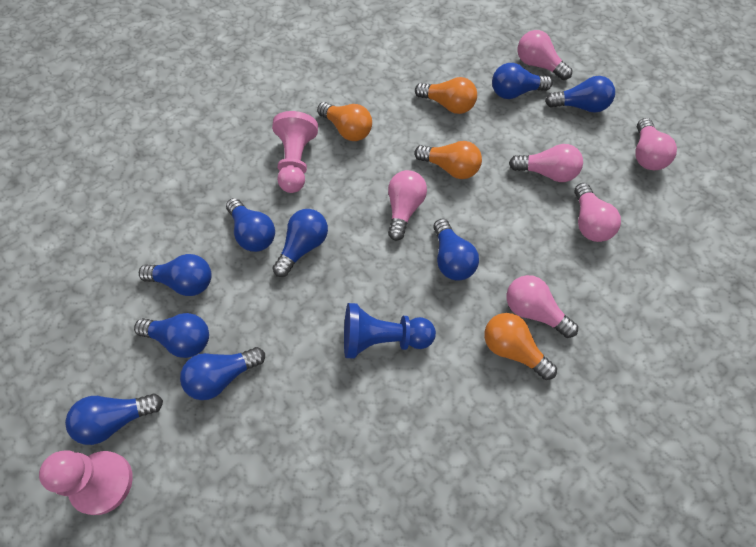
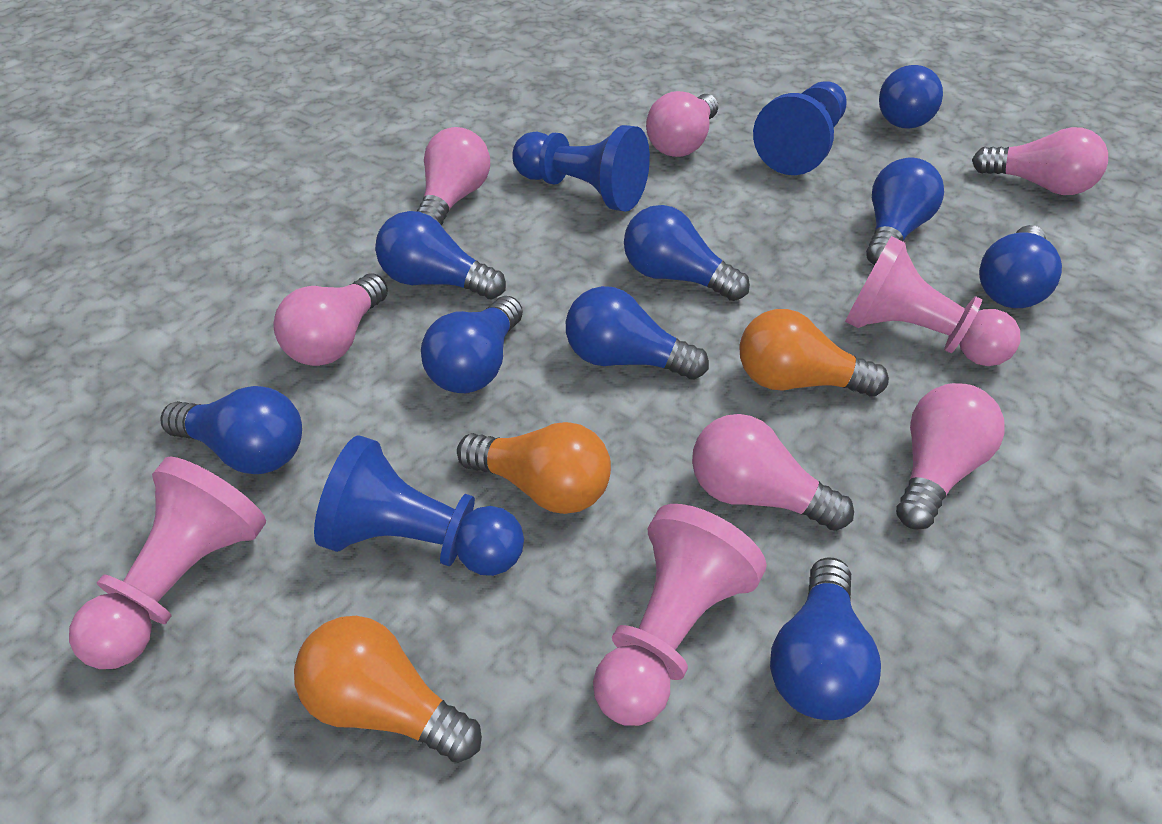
blue pawn: [344,303,436,358] = 1 -> [314,435,524,576] [512,125,650,212] [753,81,847,175] = 3
orange light bulb: [317,102,372,141] [414,141,482,179] [415,77,477,114] [484,313,557,380] = 4 -> [294,616,482,763] [457,422,611,514] [739,309,889,397] = 3
pink pawn: [39,450,133,515] [272,111,318,193] = 2 -> [69,457,266,669] [593,504,767,726] [845,236,1021,366] = 3

